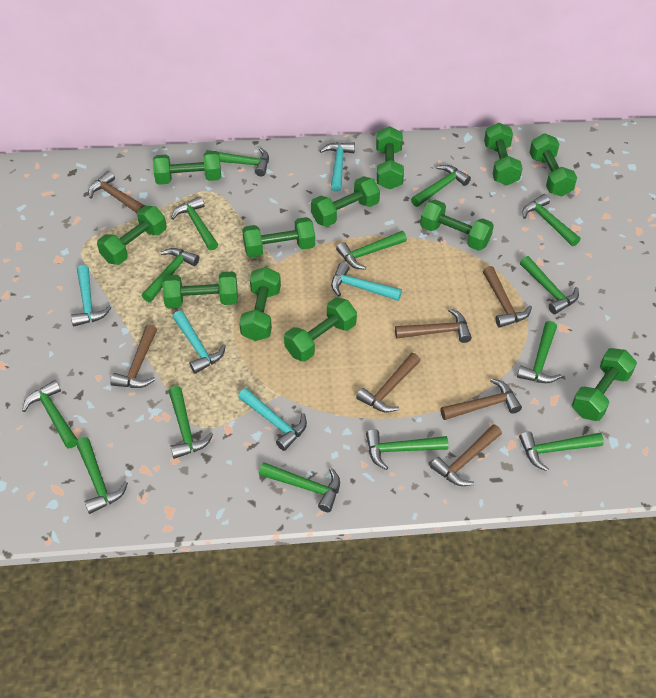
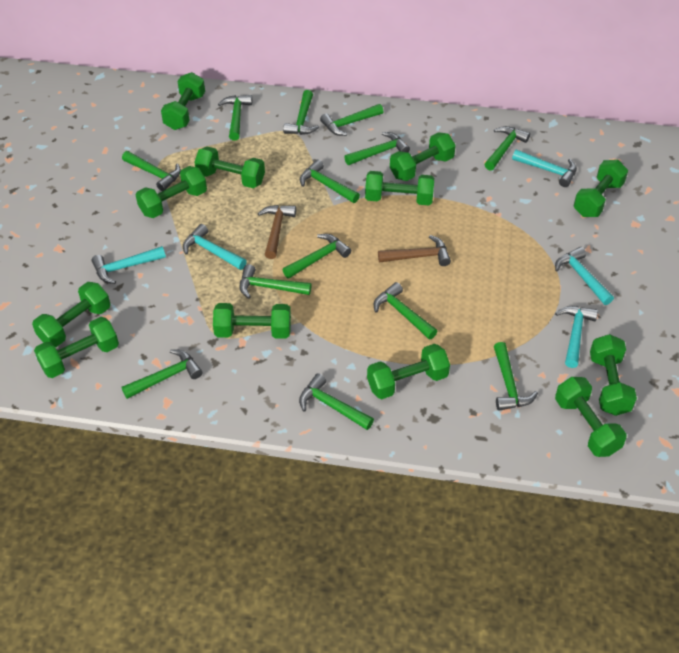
brown hammer: [88,171,145,213] [110,324,157,388] [356,353,420,413] [395,308,472,343] [430,424,502,486] [440,378,522,420] [483,266,532,328] = 7 -> [258,205,296,259] [378,235,451,266] = 2
green hammer: [22,380,78,448] [76,437,128,514] [142,248,199,302] [169,386,213,459] [171,196,218,251] [206,147,269,176] [259,462,340,512] [336,231,407,270] [366,429,448,470] [411,165,471,207] [517,321,561,383] [519,431,604,471] [520,256,579,314] [522,194,580,246] = 14 -> [122,151,181,191] [122,349,202,399] [218,95,252,141] [239,264,312,299] [283,90,319,135] [283,234,351,279] [299,373,374,430] [300,160,360,203] [320,104,384,136] [344,132,410,165] [374,282,438,339] [485,126,530,171] [494,342,538,410] = 13

